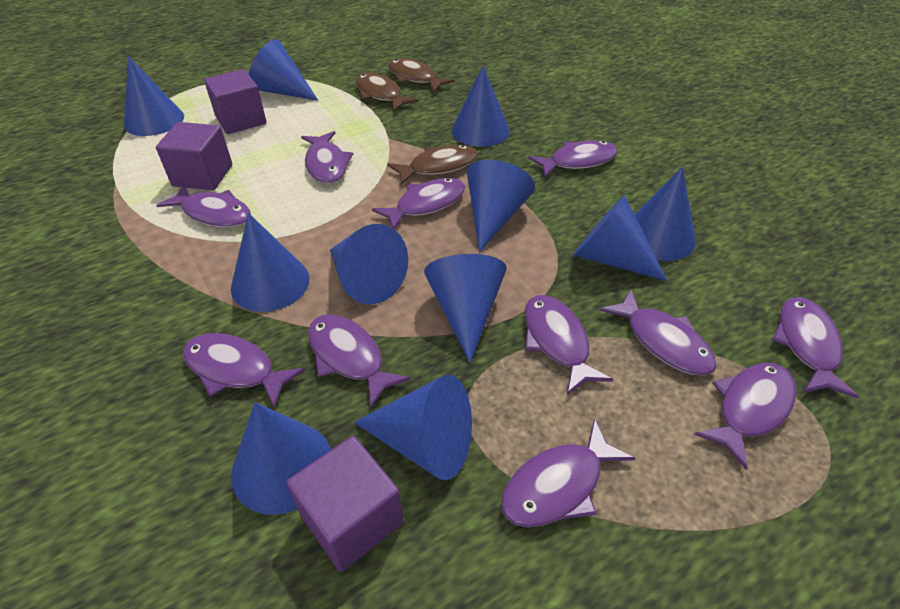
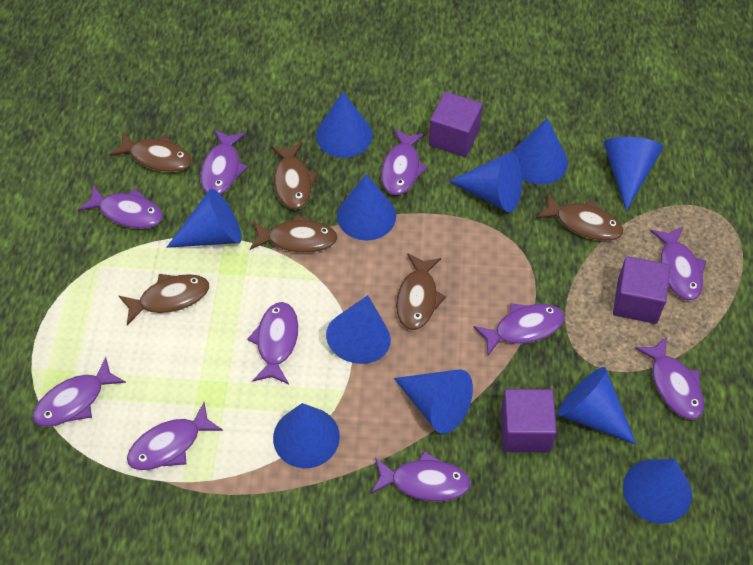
brown fish: [355,73,419,112] [387,145,478,185] [388,58,454,92] = 3 -> [109,131,192,172] [119,274,209,325] [250,214,338,253] [271,142,318,210] [396,253,446,330] [536,193,623,241] = 6
purple fish: [156,184,251,227] [183,333,305,409] [301,131,353,184] [308,315,411,408] [372,178,465,230] [501,419,635,527] [525,295,613,395] [529,140,618,177] [599,289,717,376] [694,363,796,470] [771,297,859,398] = 11 -> [33,357,126,427] [78,185,163,229] [127,402,223,470] [200,130,248,195] [248,302,298,384] [371,451,471,501] [381,129,428,195] [473,303,565,356] [635,337,704,420] [650,227,706,301] = 10

